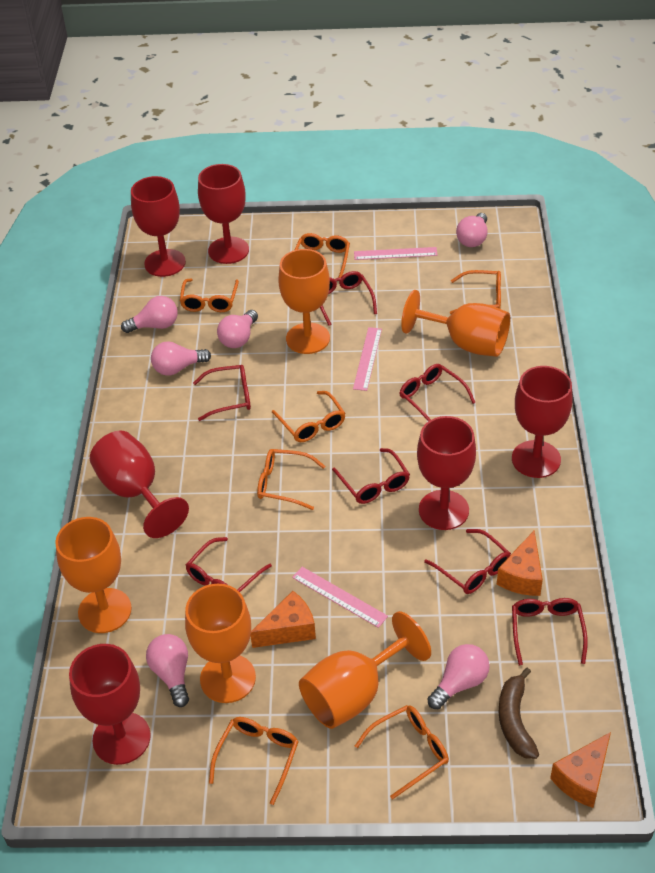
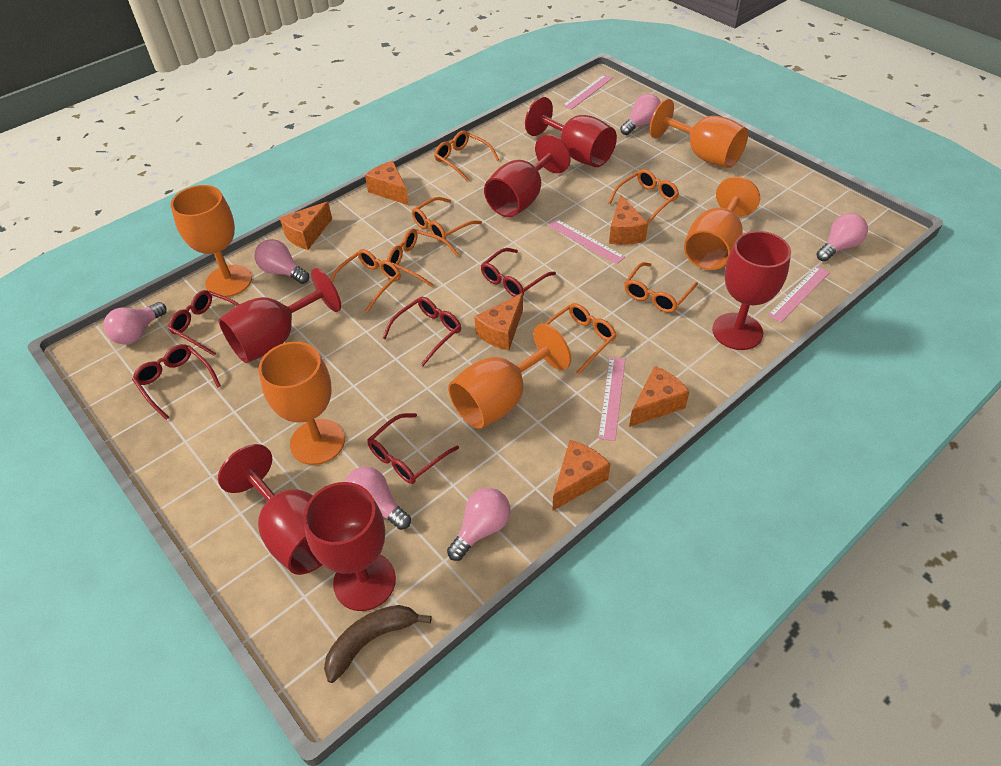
orange cheese: [250,591,316,648] [497,530,543,596] [550,732,611,808] = 3 -> [280,202,332,250] [365,161,409,205] [474,293,523,351] [552,440,610,511] [609,194,648,245] [629,366,690,427] = 6
pink ruler: [292,567,388,628] [353,327,382,391] [354,247,438,260] = 3 -> [548,219,625,264] [562,74,613,110] [598,357,625,441] [768,266,830,322] = 4
red glasses: [186,537,272,592] [193,365,251,421] [320,271,377,326] [332,448,410,504] [399,364,476,421] [424,529,511,594] [512,598,588,665] = 7 -> [132,344,221,420] [168,290,239,356] [367,413,459,484] [382,297,461,366] [481,248,556,297] = 5

